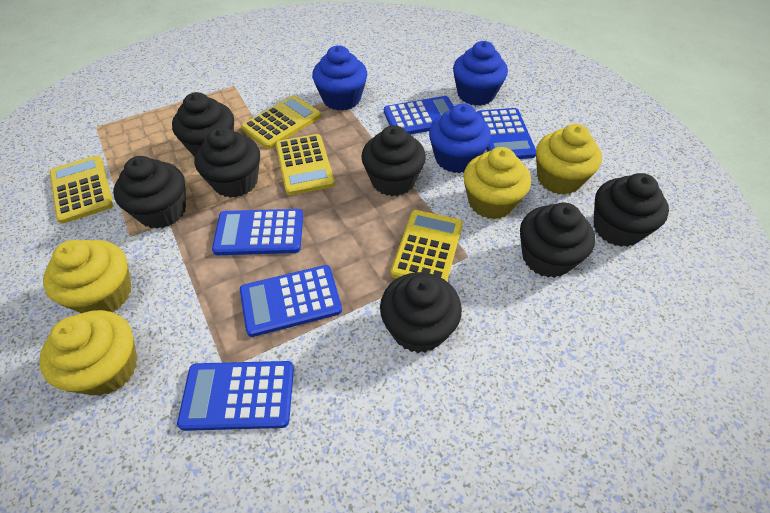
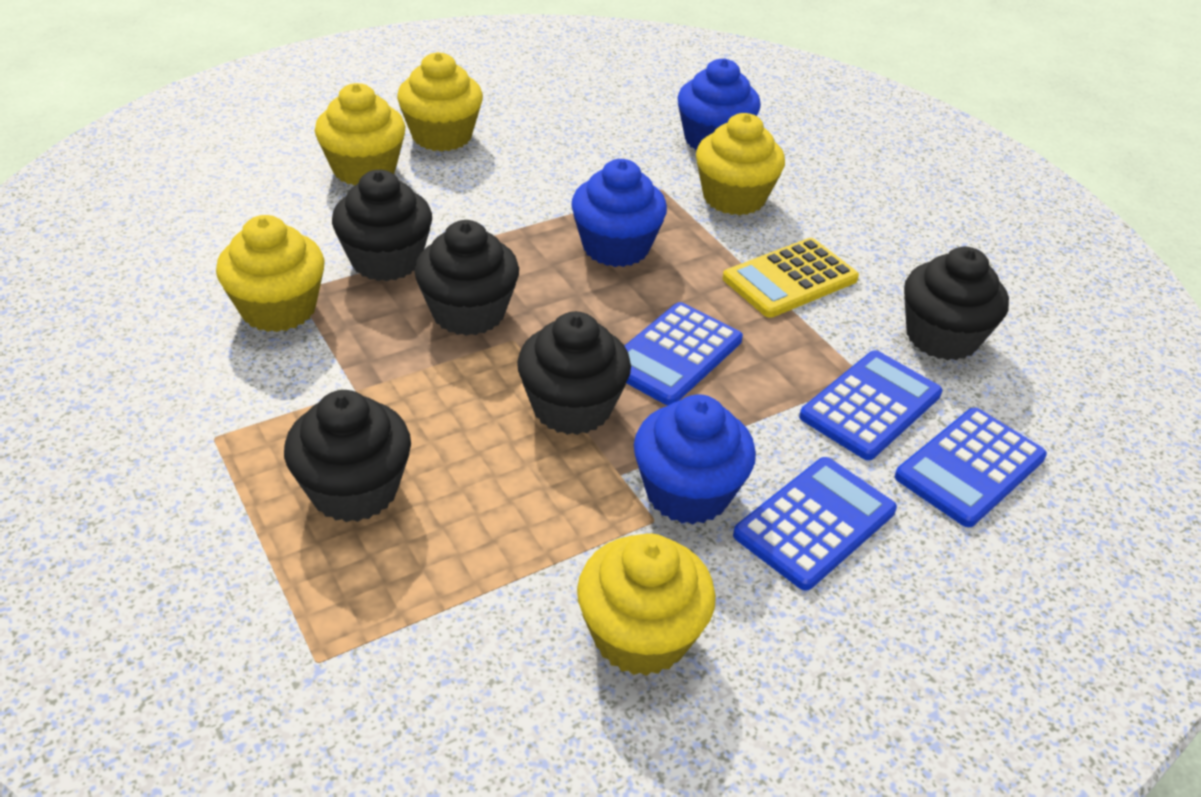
black cupcake: [113,156,186,229] [172,92,234,156] [195,127,260,198] [361,125,426,196] [380,272,462,353] [520,203,595,278] [594,173,669,247] = 7 -> [284,390,411,522] [332,170,432,281] [414,220,519,336] [517,311,631,435] [904,247,1009,360] = 5
blue calculator: [177,361,294,431] [212,209,303,255] [240,265,342,337] [384,96,454,134] [476,108,536,159] = 5 -> [625,302,743,406] [733,457,897,591] [799,350,942,460] [895,408,1047,527] = 4
yellow calculator: [50,156,113,224] [241,95,321,149] [276,134,335,195] [391,210,463,281] = 4 -> [722,238,859,318] = 1
yellow cupcake: [39,310,138,396] [43,240,131,313] [463,147,531,219] [536,124,602,195] = 4 -> [216,215,325,332] [315,83,406,186] [397,52,483,151] [577,533,716,676] [696,113,785,215] = 5

